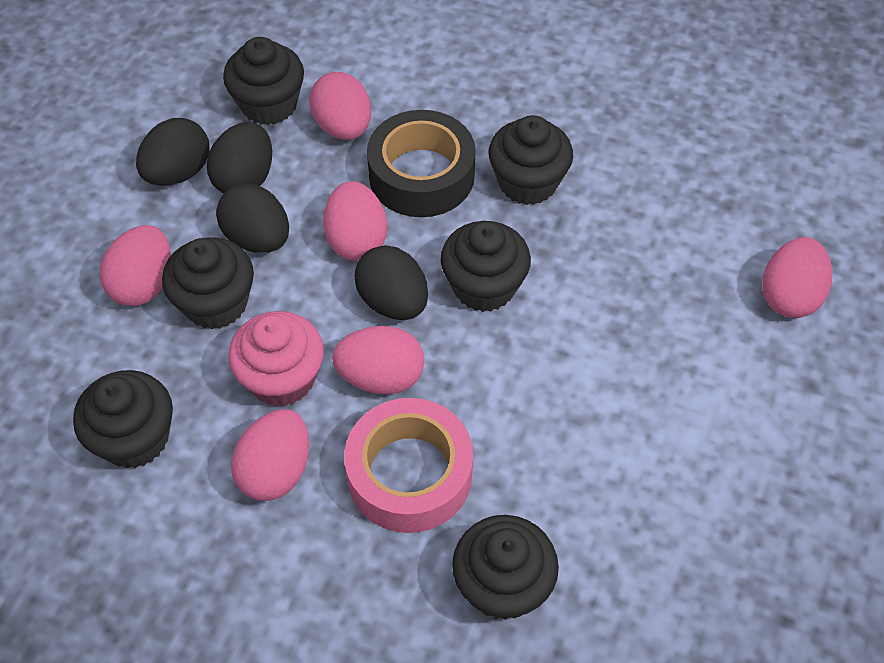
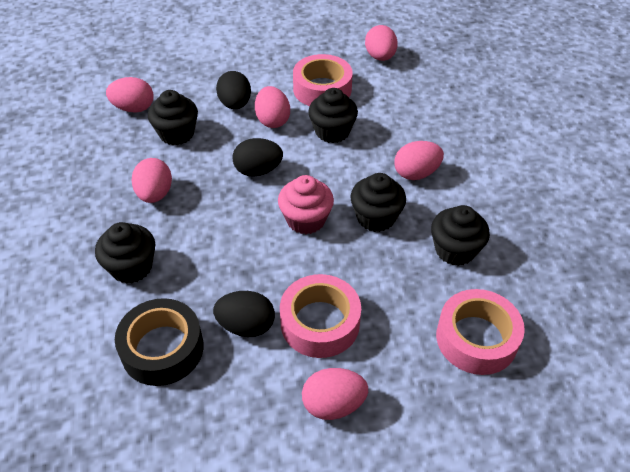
black cupcake: [73,370,173,468] [162,237,254,329] [223,37,304,125] [441,221,531,312] [452,515,559,620] [489,115,573,205] = 6 -> [95,222,155,284] [148,90,198,145] [308,88,358,143] [350,173,406,232] [431,205,490,266] = 5
black egg: [136,118,210,186] [207,122,272,194] [216,184,289,253] [354,245,428,320] = 4 -> [213,291,275,337] [216,71,251,109] [232,138,283,177] = 3
pink tape: [344,398,473,533] = 1 -> [280,274,361,358] [293,54,353,106] [436,289,525,375] = 3

